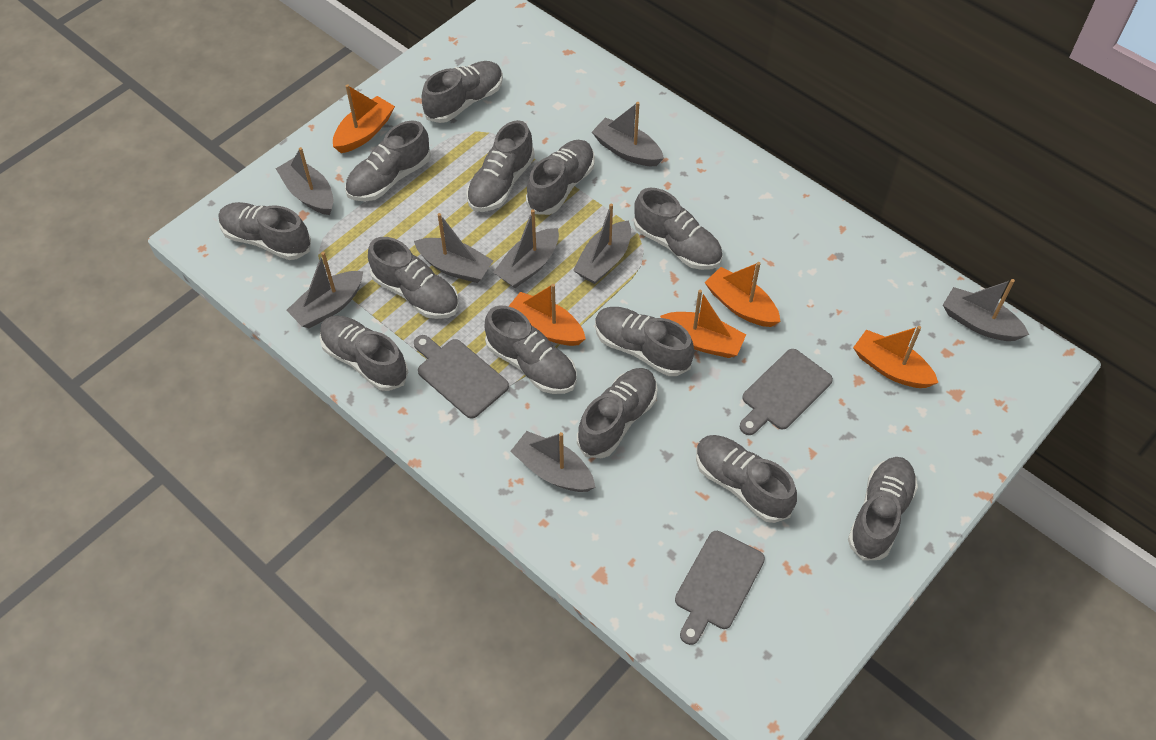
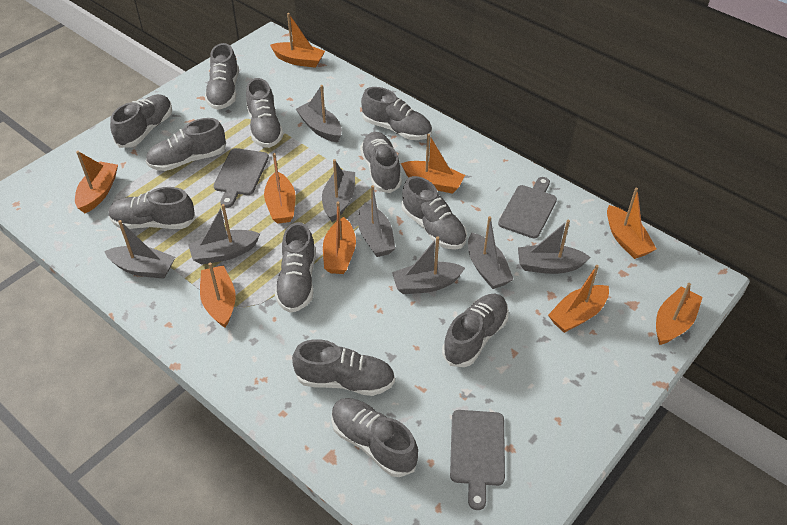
grey shoe: [219,202,311,260] [319,316,408,391] [345,120,431,201] [368,237,459,319] [422,61,503,123] [466,120,535,212] [485,305,577,394] [526,140,595,215] [577,368,658,458] [595,307,694,376] [634,188,722,270] [696,435,797,523] [848,457,918,561] = 13 -> [108,187,196,229] [110,94,172,148] [146,118,226,171] [205,43,239,110] [246,78,283,148] [275,222,316,313] [292,339,395,396] [331,398,418,477] [360,132,402,193] [361,87,432,140] [401,176,467,250] [442,294,509,367] = 12
orange boat: [333,84,395,153] [509,284,586,346] [660,290,746,358] [704,262,780,327] [853,326,938,388] = 5 -> [75,151,118,213] [200,263,236,328] [264,153,296,224] [270,13,325,68] [323,202,356,274] [401,134,465,194] [548,265,609,333] [607,187,656,259] [656,283,703,345] = 9

